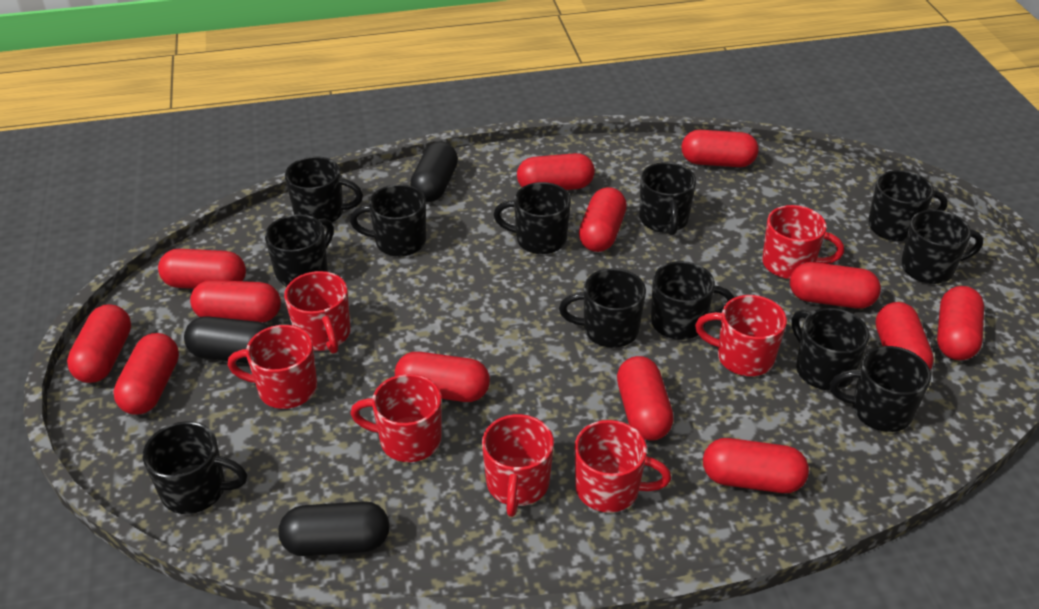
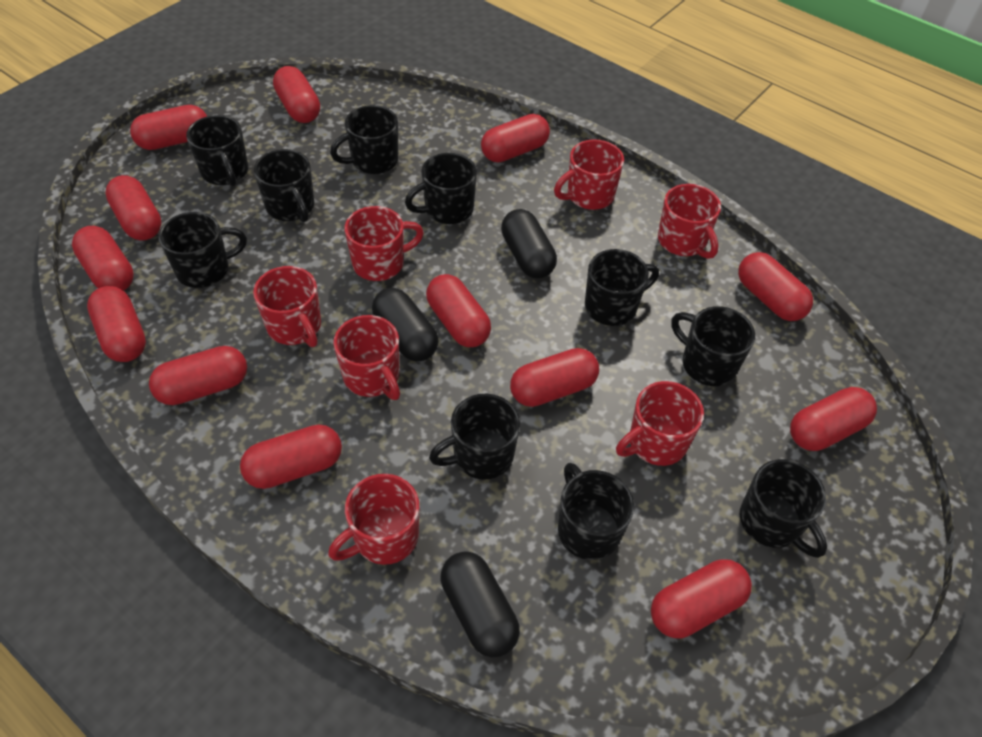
black mug: [143,421,247,514] [265,214,334,287] [285,157,363,223] [350,184,426,257] [493,182,571,254] [559,268,646,348] [639,162,696,235] [651,261,734,340] [792,308,869,390] [830,346,931,432] [868,170,948,241] [901,210,983,284] = 12 -> [159,212,247,288] [186,115,248,186] [254,149,314,222] [330,105,398,174] [405,153,477,224] [429,394,520,480] [558,463,634,560] [585,249,659,326] [671,306,755,386] [740,459,827,558] = 10

